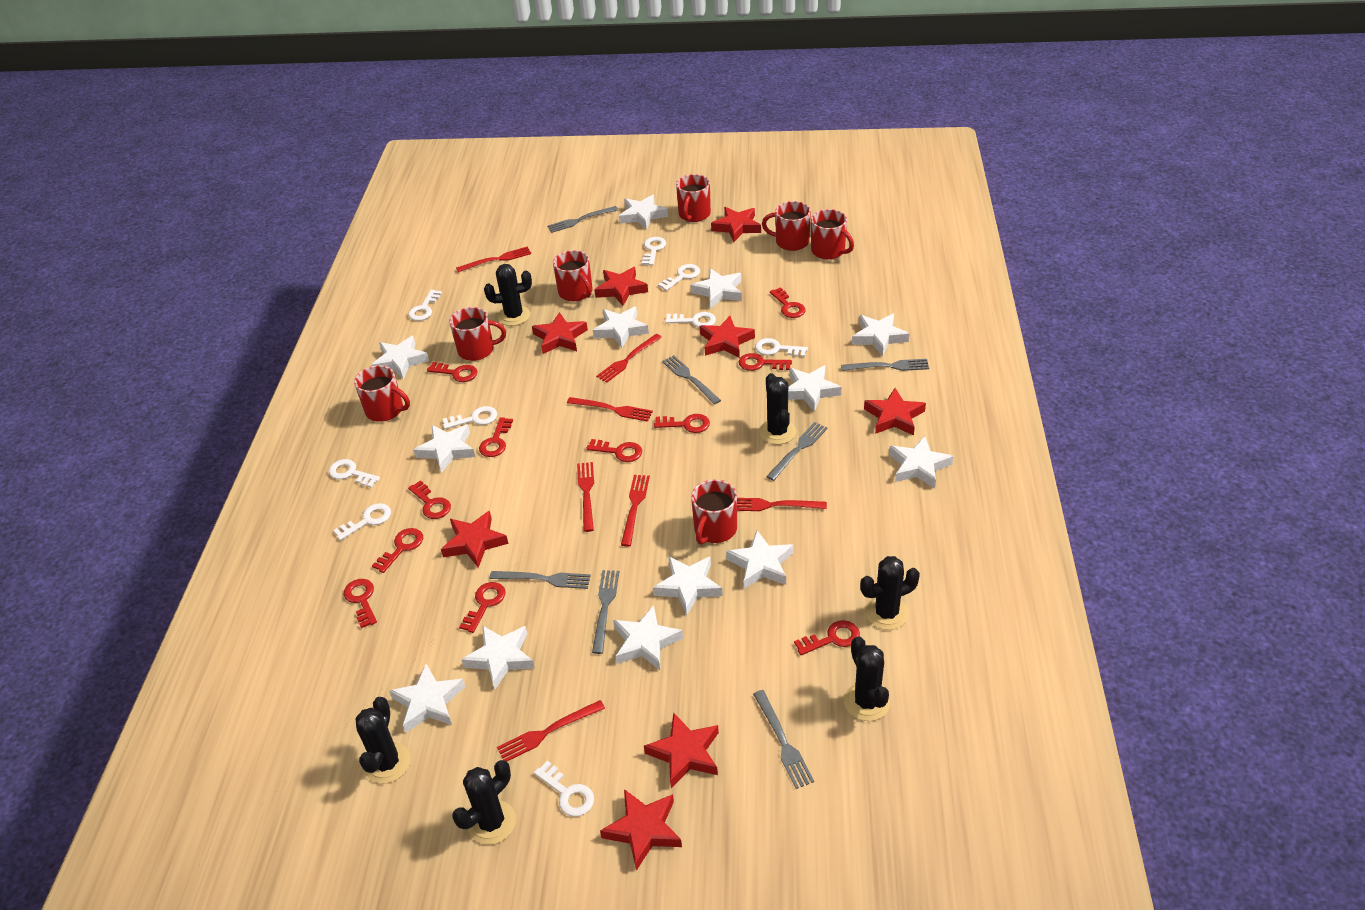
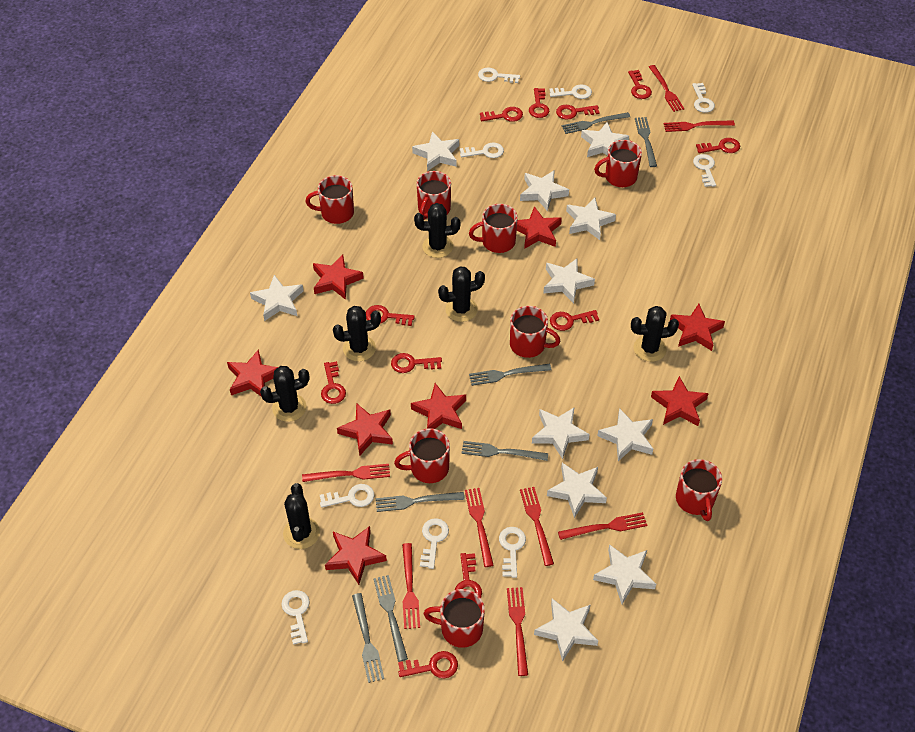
red fork: [456,246,531,272] [497,700,605,762] [567,397,653,422] [577,462,594,532] [596,334,662,383] [621,475,650,547] [737,498,827,511] = 7 -> [302,464,390,482] [402,543,420,629] [465,488,494,567] [507,587,528,676] [520,487,554,566] [558,512,647,540] [649,65,684,112] [664,120,735,132] = 8
red mug: [354,365,410,422] [449,307,506,361] [553,250,593,302] [676,174,711,222] [691,479,737,545] [762,201,811,251] [811,209,854,259] = 7 -> [306,175,354,224] [394,428,450,483] [417,171,451,220] [424,589,485,648] [469,204,518,253] [510,306,560,358] [594,140,642,187] [676,459,722,521] = 8
white star: [371,336,429,379] [389,664,465,733] [413,424,475,473] [461,625,535,689] [593,306,649,348] [613,605,683,670] [619,195,668,230] [653,556,723,615] [690,268,742,308] [726,531,794,589] [788,365,842,412] [852,313,909,356] [889,436,954,489] = 13 -> [250,275,304,321] [412,131,459,171] [520,170,569,211] [532,407,590,459] [534,598,598,662] [543,258,595,304] [547,463,607,518] [566,198,616,240] [581,122,629,157] [593,544,656,604] [597,408,653,461] = 11

